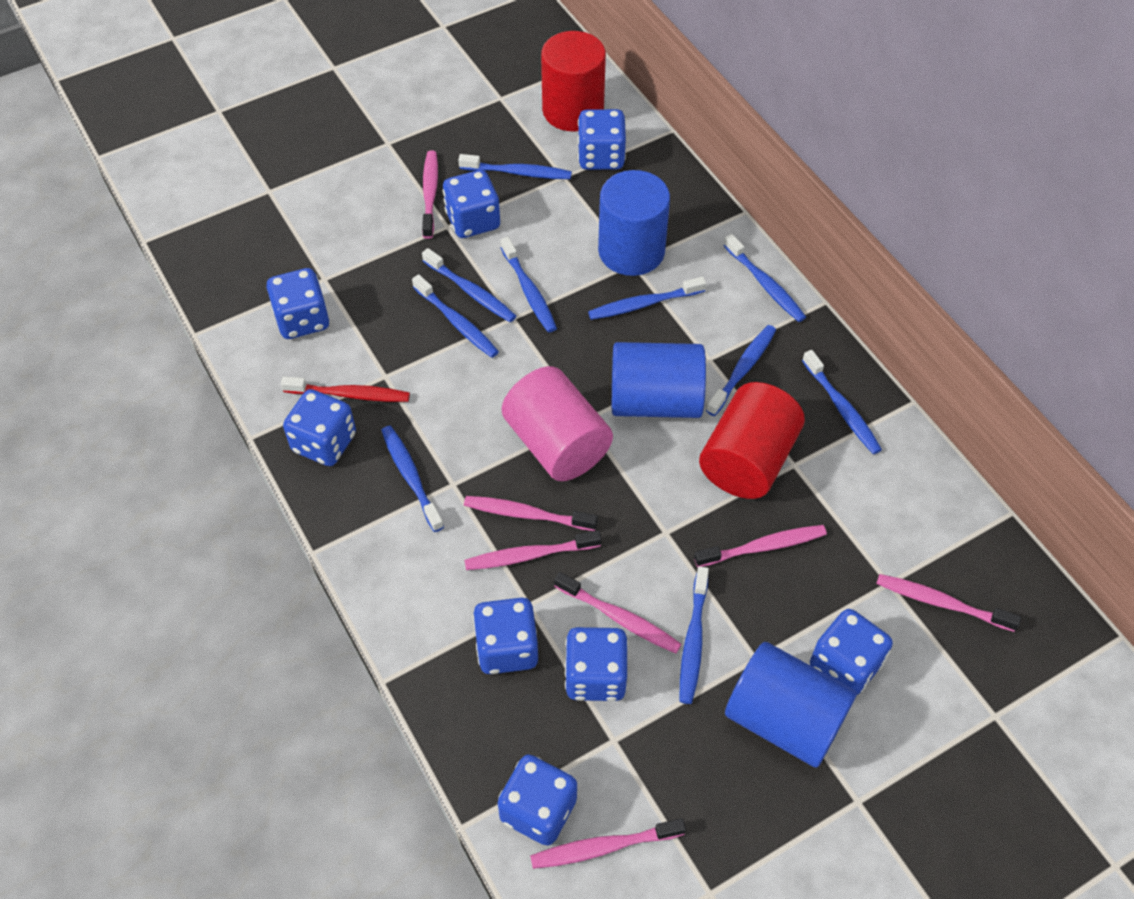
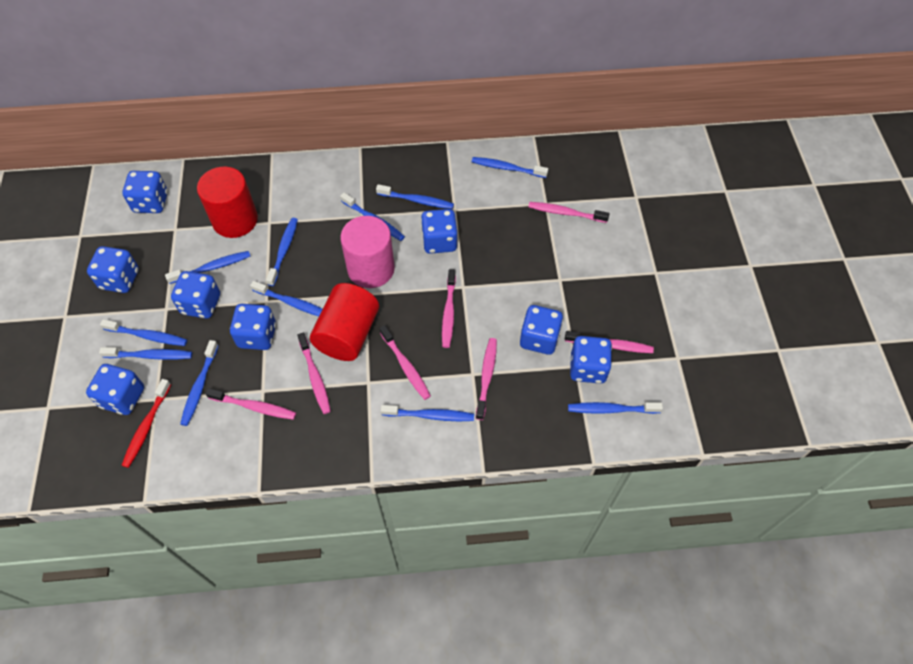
blue cylinder: [598,170,670,276] [612,342,706,418] [725,642,857,768] = 3 -> none = 0
blue toothbrush: [381,426,444,532] [412,274,499,358] [422,248,516,322] [458,154,572,179] [500,237,557,333] [588,277,706,320] [680,566,709,704] [706,325,776,416] [723,234,806,322] [802,350,882,454] = 10 -> [99,347,192,360] [100,319,187,346] [165,251,251,284] [180,340,218,426] [250,281,322,316] [266,218,298,286] [340,192,405,241] [376,184,454,209] [381,405,474,421] [472,157,548,178] [568,402,663,414] = 11

